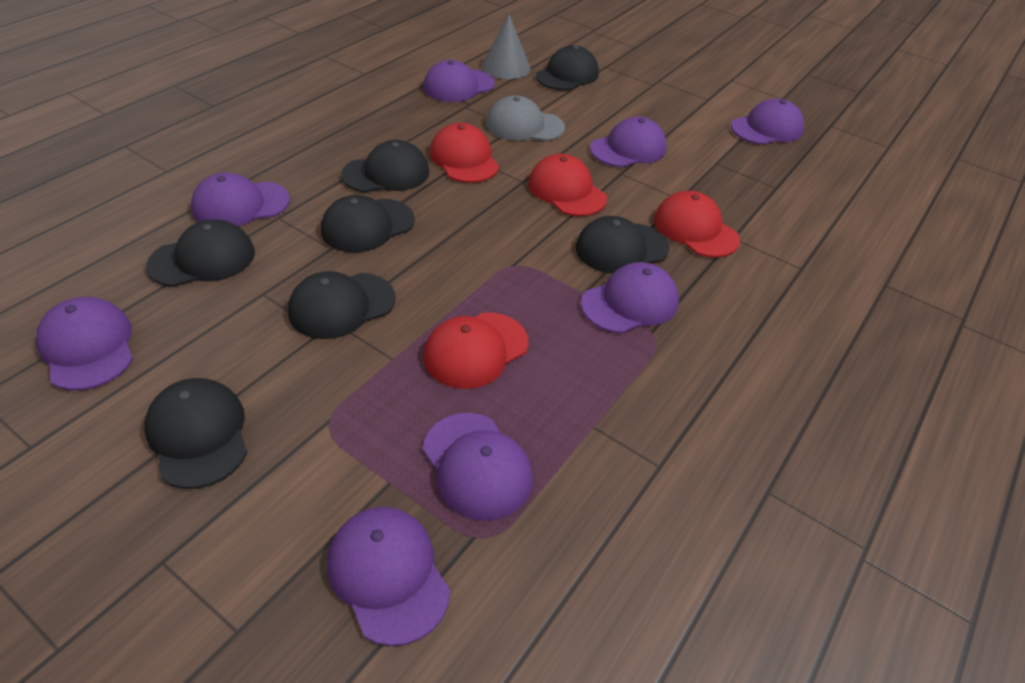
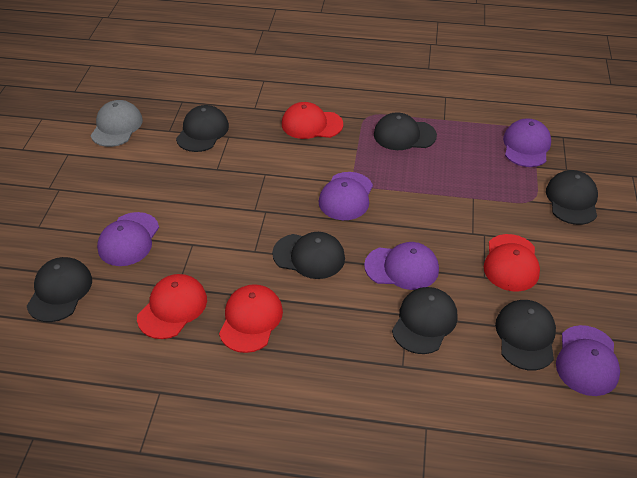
grey cone: [482,15,530,79] = 1 -> none = 0
purple cap: [36,297,133,391] [191,173,290,227] [327,507,450,646] [423,60,495,102] [423,413,533,521] [581,262,679,334] [590,117,667,167] [731,98,804,145] = 8 -> [97,212,159,266] [319,172,373,220] [364,242,439,290] [503,118,551,167] [556,325,620,396] = 5

